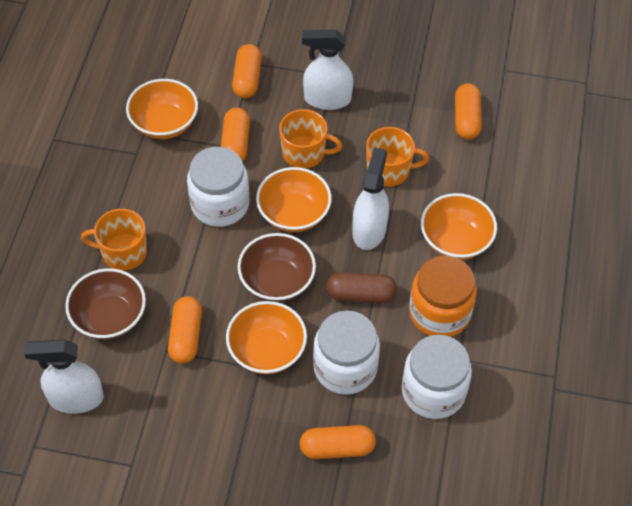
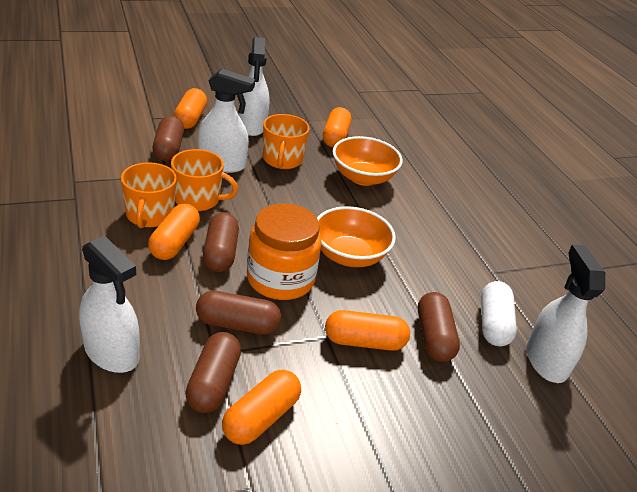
brown bowl: [65,268,146,340] [238,233,316,302] = 2 -> none = 0
brown capsule: [326,272,397,303] = 1 -> [153,116,184,161] [185,332,241,413] [196,291,281,335] [203,212,239,272] [418,292,460,362] = 5
orange bowl: [126,79,198,139] [226,301,307,374] [256,167,332,232] [421,193,497,260] = 4 -> [317,206,396,267] [332,136,403,186] = 2
white capsule: none = 0 -> [481,281,517,346] = 1
white jar: [187,147,249,227] [313,311,380,395] [402,335,472,419] = 3 -> none = 0
white spray bottle: [24,340,104,414] [302,29,353,110] [353,147,389,250] = 3 -> [79,235,140,373] [198,69,255,173] [238,37,269,136] [526,245,605,383] = 4

